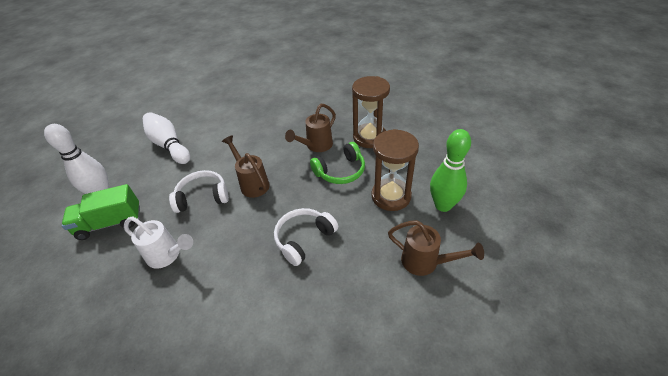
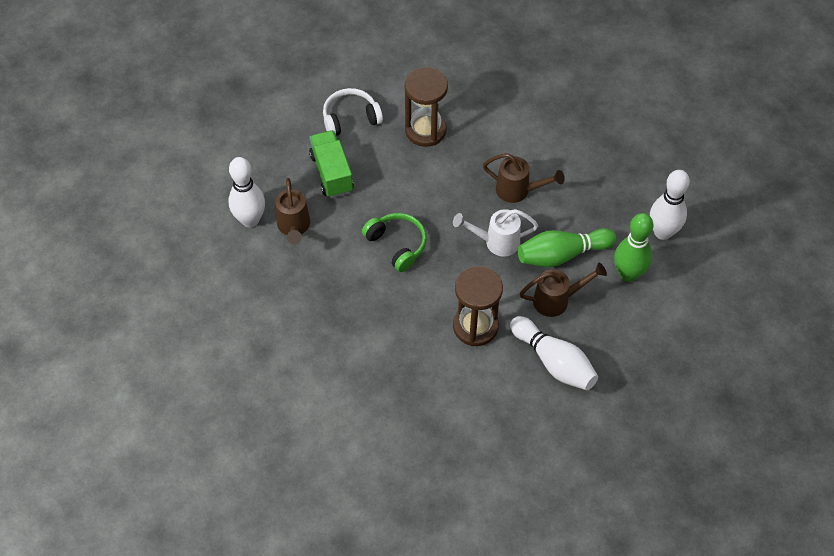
green bowling pin: [430,129,471,212] = 1 -> [518,228,616,267] [614,213,653,282] = 2
white bowling pin: [44,124,109,194] [143,112,190,164] = 2 -> [229,157,265,227] [510,316,598,390] [650,170,690,240] = 3
white headphones: [169,170,229,213] [274,208,338,266] = 2 -> [323,88,383,135] = 1

